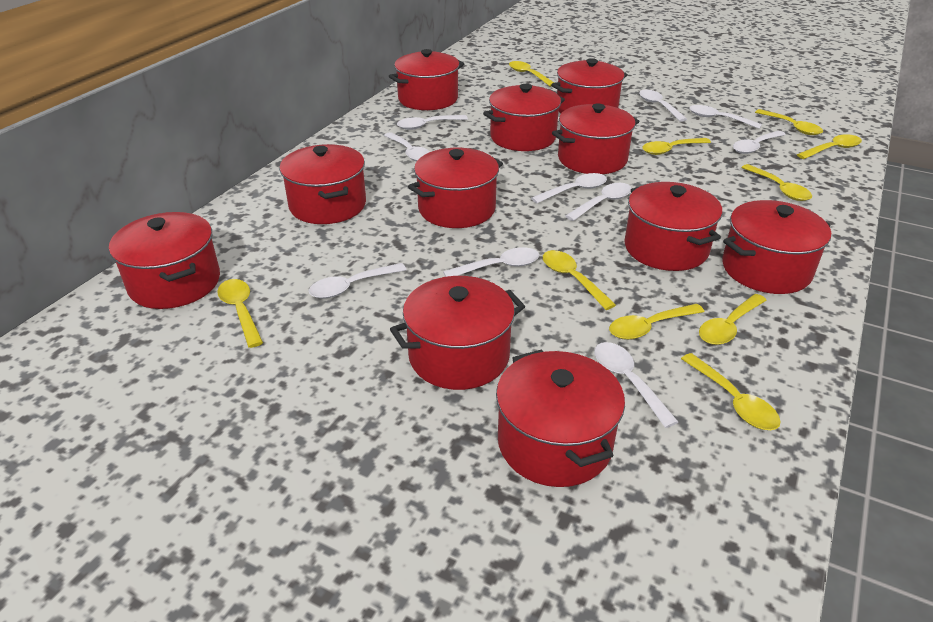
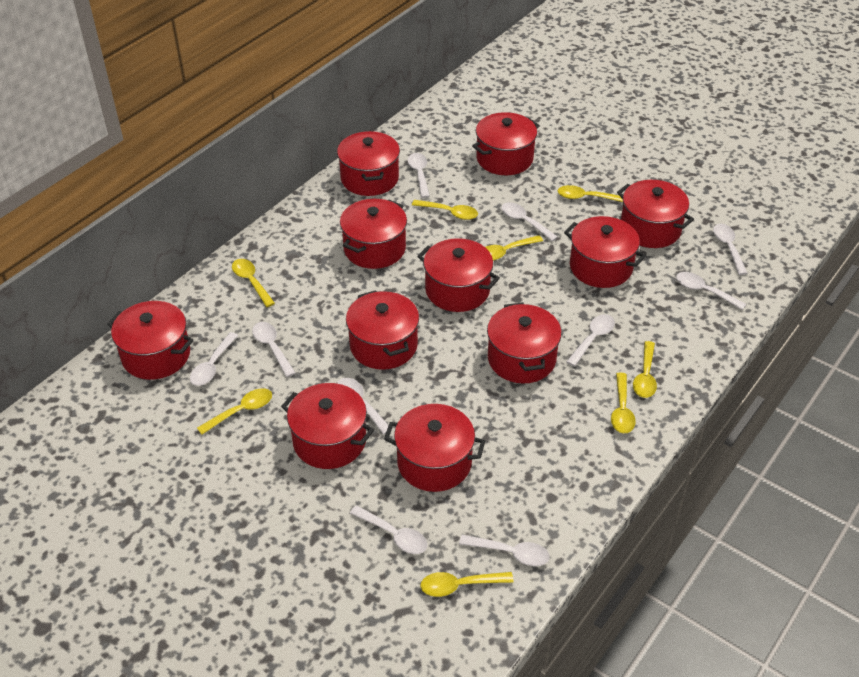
yellow spoon: [217,279,263,348] [509,61,554,86] [543,250,616,310] [609,304,704,340] [642,138,711,155] [681,353,781,430] [699,294,767,345] [741,164,812,201] [755,109,823,135] [797,134,862,159] = 10 -> [197,388,272,435] [232,259,275,307] [412,200,478,220] [420,572,514,597] [485,235,543,261] [558,185,623,202] [611,373,636,433] [633,341,657,398] = 8

